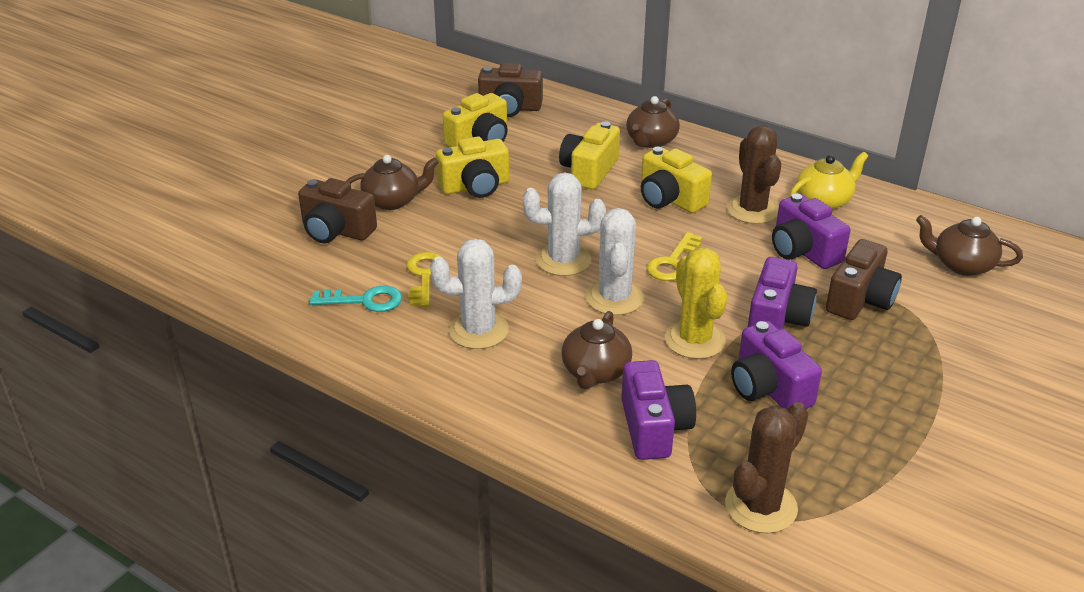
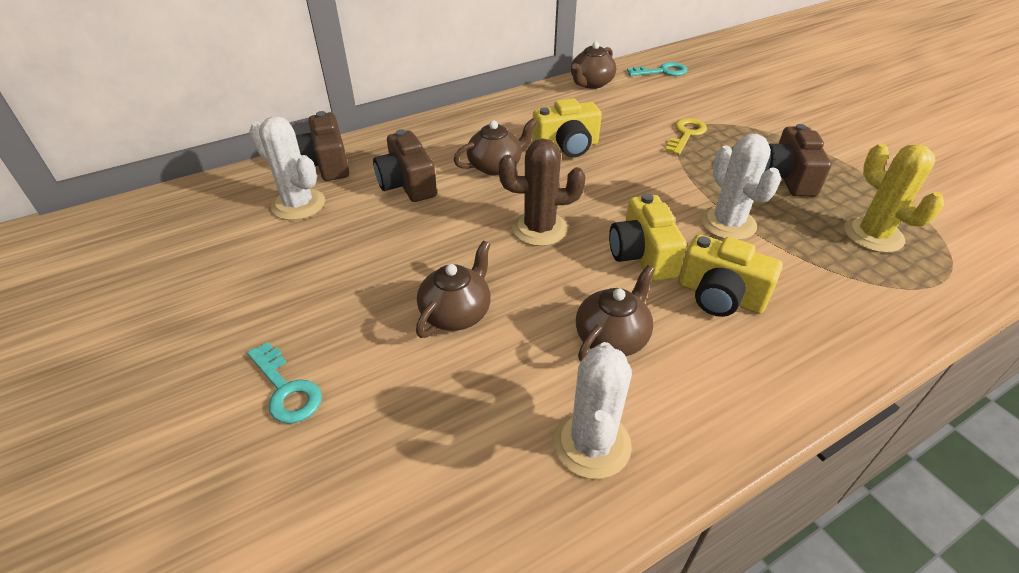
brown cactus: [725,402,808,534] [727,126,781,224] = 2 -> [499,139,585,246] = 1
purple camera: [621,360,696,460] [731,321,822,409] [748,257,817,330] [772,194,851,269] = 4 -> none = 0
turquoise key: [309,286,402,312] = 1 -> [247,342,322,424] [627,62,687,76] = 2
yellow camera: [436,136,509,198] [443,93,508,147] [559,121,620,190] [641,147,712,213] = 4 -> [532,98,602,157] [609,193,687,281] [679,234,783,317] = 3
yellow key: [406,252,443,307] [647,232,702,281] = 2 -> [665,118,707,155] = 1
yellow teapot: [790,152,868,209] = 1 -> none = 0

